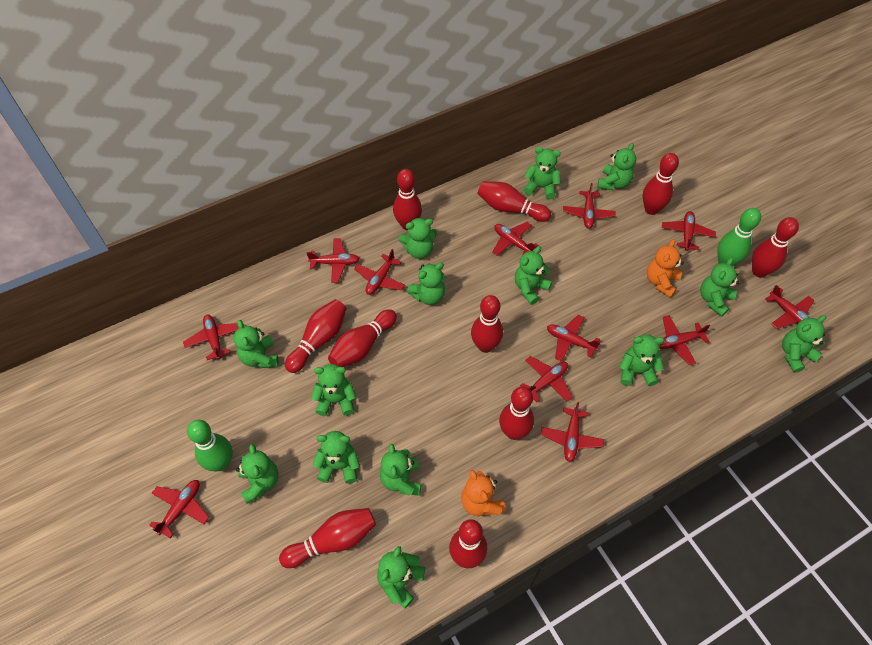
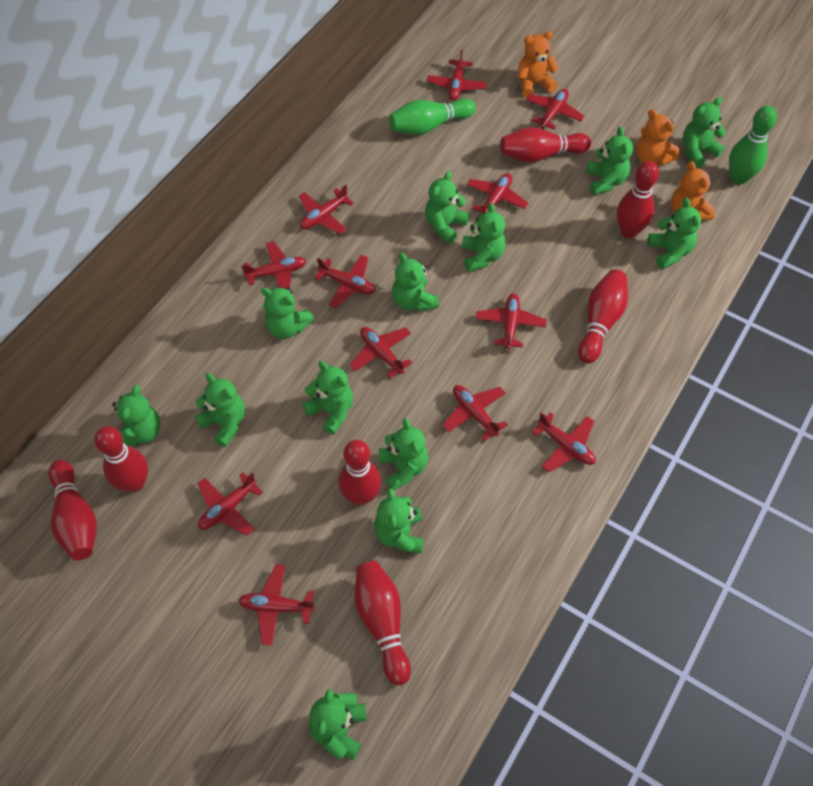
green teddy bear: [234,320,279,368] [236,444,278,504] [311,364,356,416] [313,431,360,484] [377,546,425,608] [380,444,421,496] [398,218,437,259] [407,263,445,305] [515,246,552,305] [524,147,561,199] [597,143,636,190] [620,334,664,386] [700,257,740,317] [782,315,826,373] = 14 -> [112,385,161,446] [195,373,245,447] [261,287,314,339] [302,361,353,435] [309,689,366,760] [374,488,424,554] [379,418,428,490] [392,252,439,312] [425,171,470,244] [462,203,505,272] [586,127,633,195] [648,198,701,269] [683,97,726,168] = 13
orange teddy bear: [461,470,506,516] [647,239,684,298] = 2 -> [518,31,560,98] [636,109,680,166] [671,161,715,221] = 3
red bowling pin: [279,508,376,568] [285,299,347,373] [328,309,397,367] [393,169,422,230] [449,519,488,568] [471,295,503,353] [477,181,551,222] [499,387,534,440] [643,153,679,215] [752,217,799,278] = 10 -> [48,460,97,560] [94,426,148,492] [338,440,381,505] [355,561,411,685] [500,127,591,163] [578,269,628,364] [617,161,659,238] = 7

